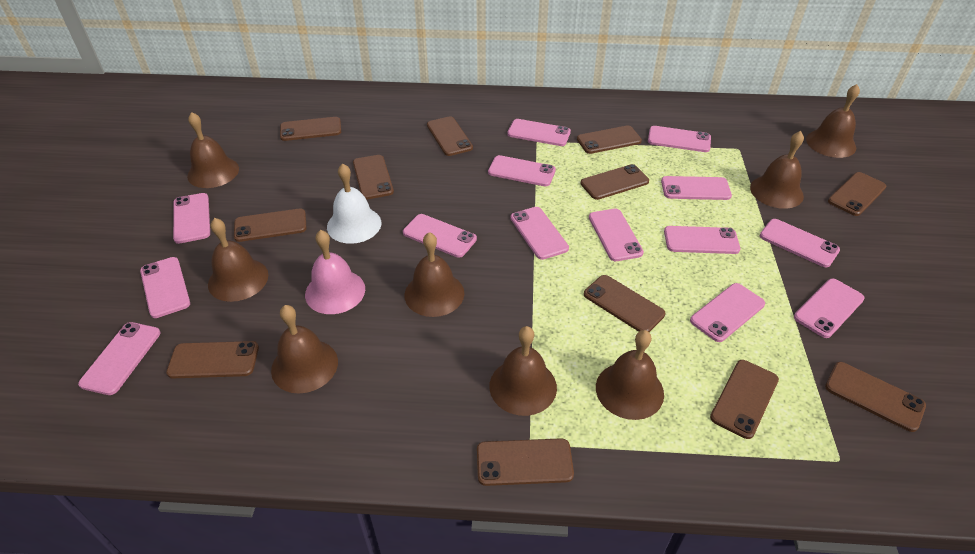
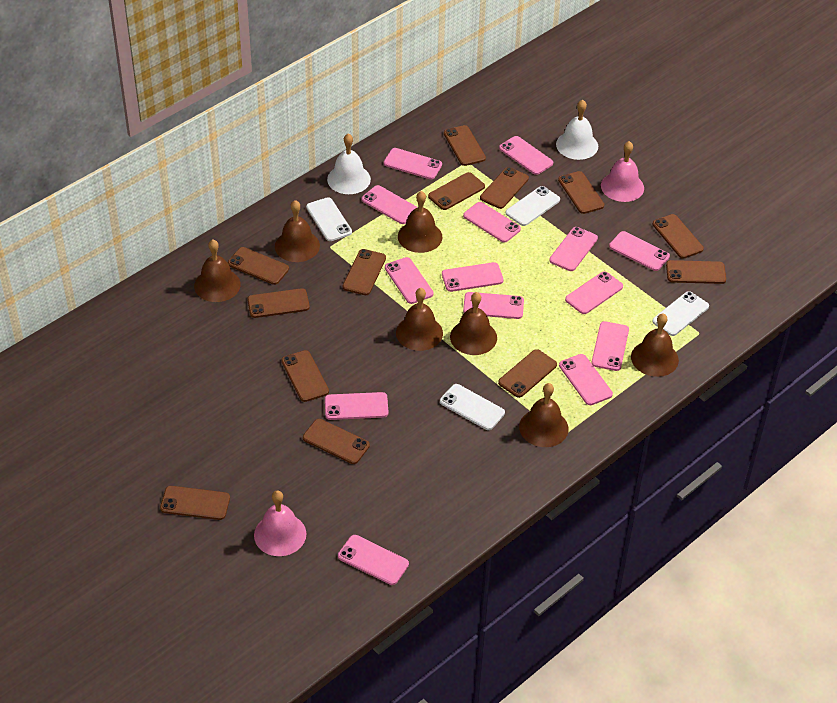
brown bell: [187,112,239,188] [208,218,268,302] [271,305,338,393] [404,232,464,317] [489,326,557,416] [596,330,664,420] [750,131,804,209] [806,84,860,158] = 8 -> [194,240,241,302] [275,200,320,262] [396,288,443,351] [398,191,442,253] [450,292,497,355] [519,383,568,447] [631,313,679,377] = 7
brown phone: [166,341,259,378] [234,209,307,242] [280,117,341,141] [353,155,394,200] [427,116,473,156] [477,438,574,486] [577,125,642,154] [580,164,649,200] [584,275,665,332] [710,360,779,439] [825,362,926,432] [828,172,886,216] = 12 -> [160,486,230,520] [228,247,289,285] [247,288,310,318] [281,350,329,402] [303,419,370,464] [343,249,386,295] [428,172,485,210] [444,125,486,166] [480,167,529,209] [498,349,557,398] [558,171,604,214] [653,214,704,259] [666,260,726,284] = 13
pink bell: [305,230,365,314] = 1 -> [254,490,306,556] [601,141,644,202] = 2
white bell: [327,163,381,244] = 1 -> [327,133,371,194] [556,100,598,160] = 2
white phone: none = 0 -> [306,197,352,241] [440,384,505,430] [506,186,560,226] [652,291,709,336] = 4

